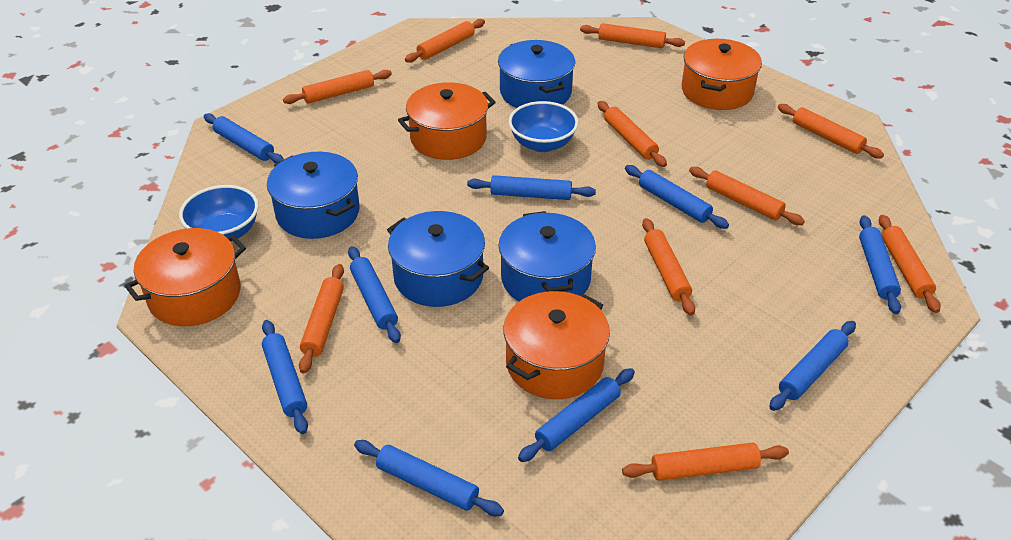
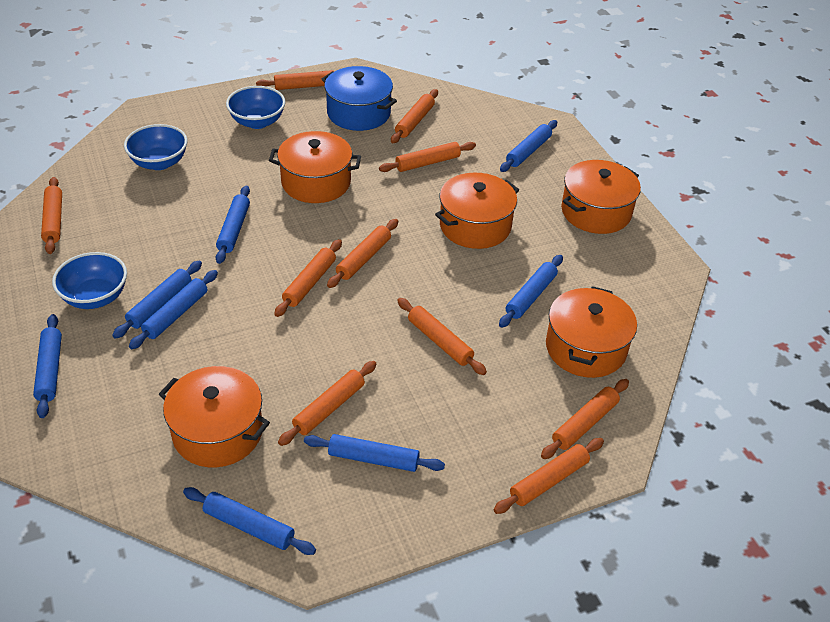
blue bowl: [179,185,259,242] [508,101,578,152] = 2 -> [52,252,127,309] [124,124,188,170] [226,86,285,129] = 3
blue pot: [267,152,360,239] [387,211,489,307] [498,40,575,108] [498,211,596,301] = 4 -> [322,66,397,131] = 1
blue rolling pin: [204,113,284,163] [262,320,308,434] [348,246,401,343] [354,440,504,516] [467,175,596,200] [518,368,635,462] [625,165,729,229] [770,321,856,411] [859,215,901,314] = 9 -> [33,314,62,418] [112,261,202,339] [129,270,218,349] [183,487,316,555] [216,186,250,264] [304,434,445,472] [499,255,563,328] [500,120,557,172] = 8
orange pot: [125,228,246,326] [398,82,496,160] [503,291,610,399] [682,39,762,110] = 4 -> [159,366,270,467] [269,131,361,203] [435,173,519,249] [546,286,637,378] [561,160,641,234] = 5

